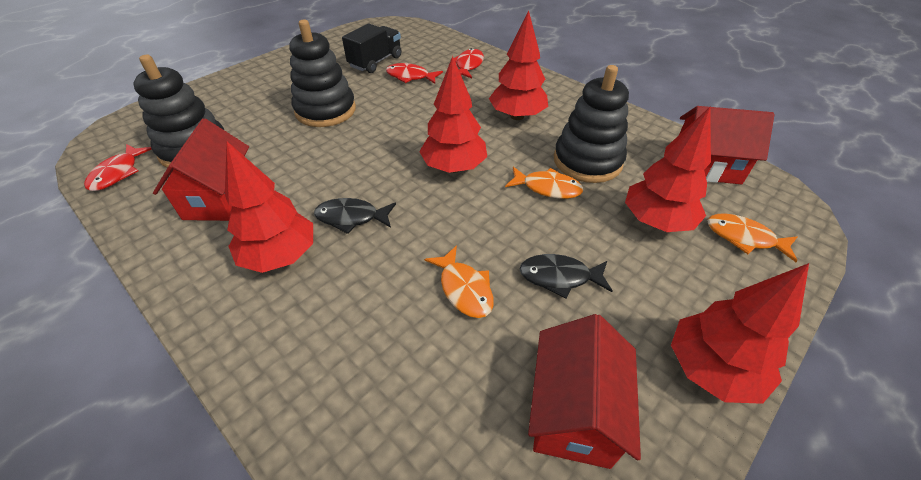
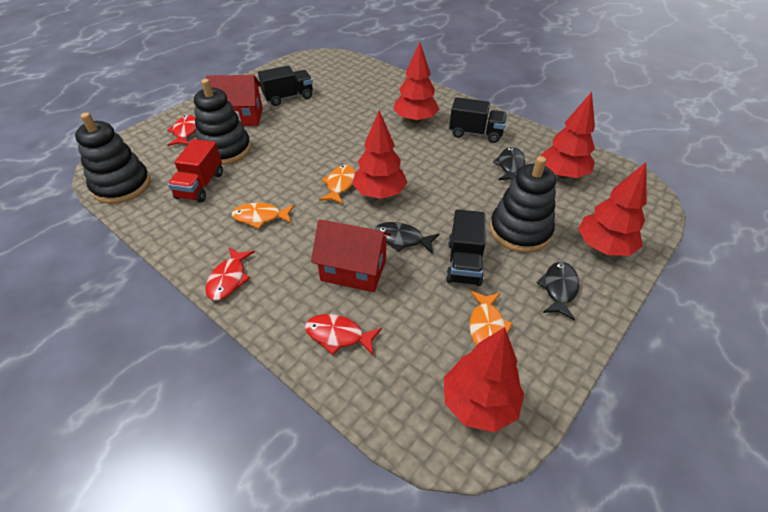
black fish: [314,198,396,234] [519,254,613,299] = 2 -> [375,222,439,254] [493,147,525,180] [537,262,579,320] = 3
black truck: [342,24,402,73] = 1 -> [258,65,313,106] [446,210,485,286] [449,97,507,143] = 3
red house: [153,119,249,221] [528,314,641,469] [679,106,775,184] = 3 -> [206,75,263,126] [311,219,391,292] = 2
red truck: none = 0 -> [168,139,223,202] = 1

